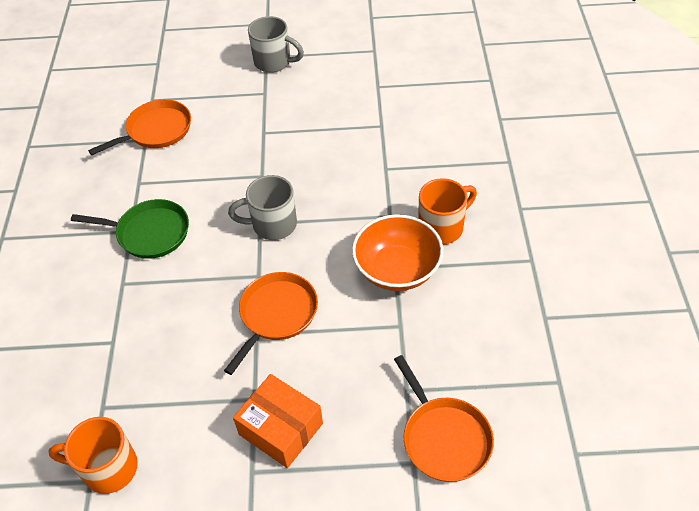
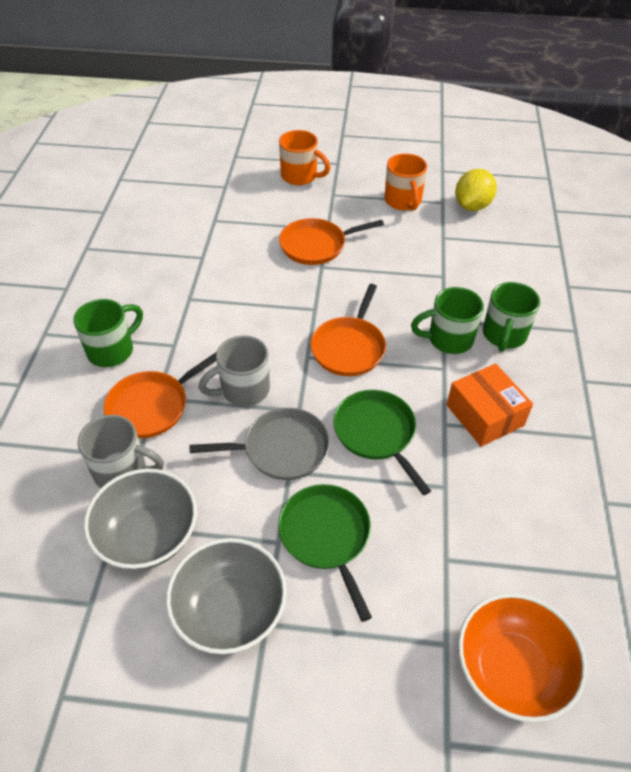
green mug: none = 0 -> [73,299,143,367] [411,287,484,354] [483,282,540,352] = 3
green pan: [71,199,189,259] = 1 -> [278,484,372,622] [333,390,431,495] = 2
grey bowl: none = 0 -> [84,469,197,570] [166,538,287,654] = 2
grey pan: none = 0 -> [190,408,330,480] = 1
yellow lemon: none = 0 -> [455,169,497,211] = 1

